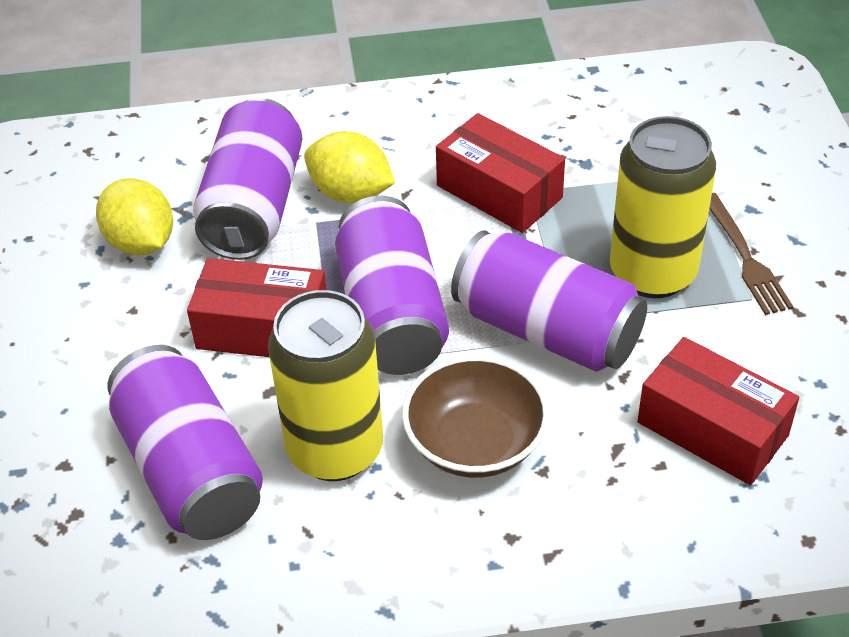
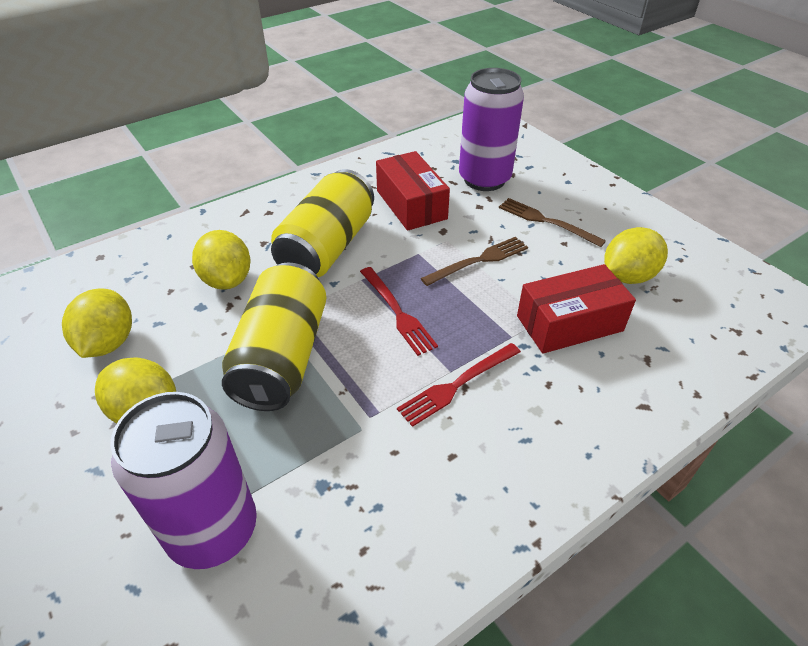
brown bowl: [402,356,549,478] = 1 -> none = 0
brown fork: [709,193,793,315] = 1 -> [421,237,528,286] [499,198,606,247] = 2
purple can: [107,345,263,540] [193,98,302,260] [335,196,449,375] [451,231,647,372] = 4 -> [110,392,257,569] [459,68,524,191] = 2
red box: [187,258,327,357] [436,113,565,233] [638,337,799,485] = 3 -> [376,151,450,231] [517,264,636,354] = 2
red fork: none = 0 -> [360,267,438,356] [397,343,521,427] = 2
yellow lemon: [96,178,173,255] [304,131,395,203] = 2 -> [62,288,132,358] [95,357,176,424] [192,230,250,290] [604,227,668,284] = 4

